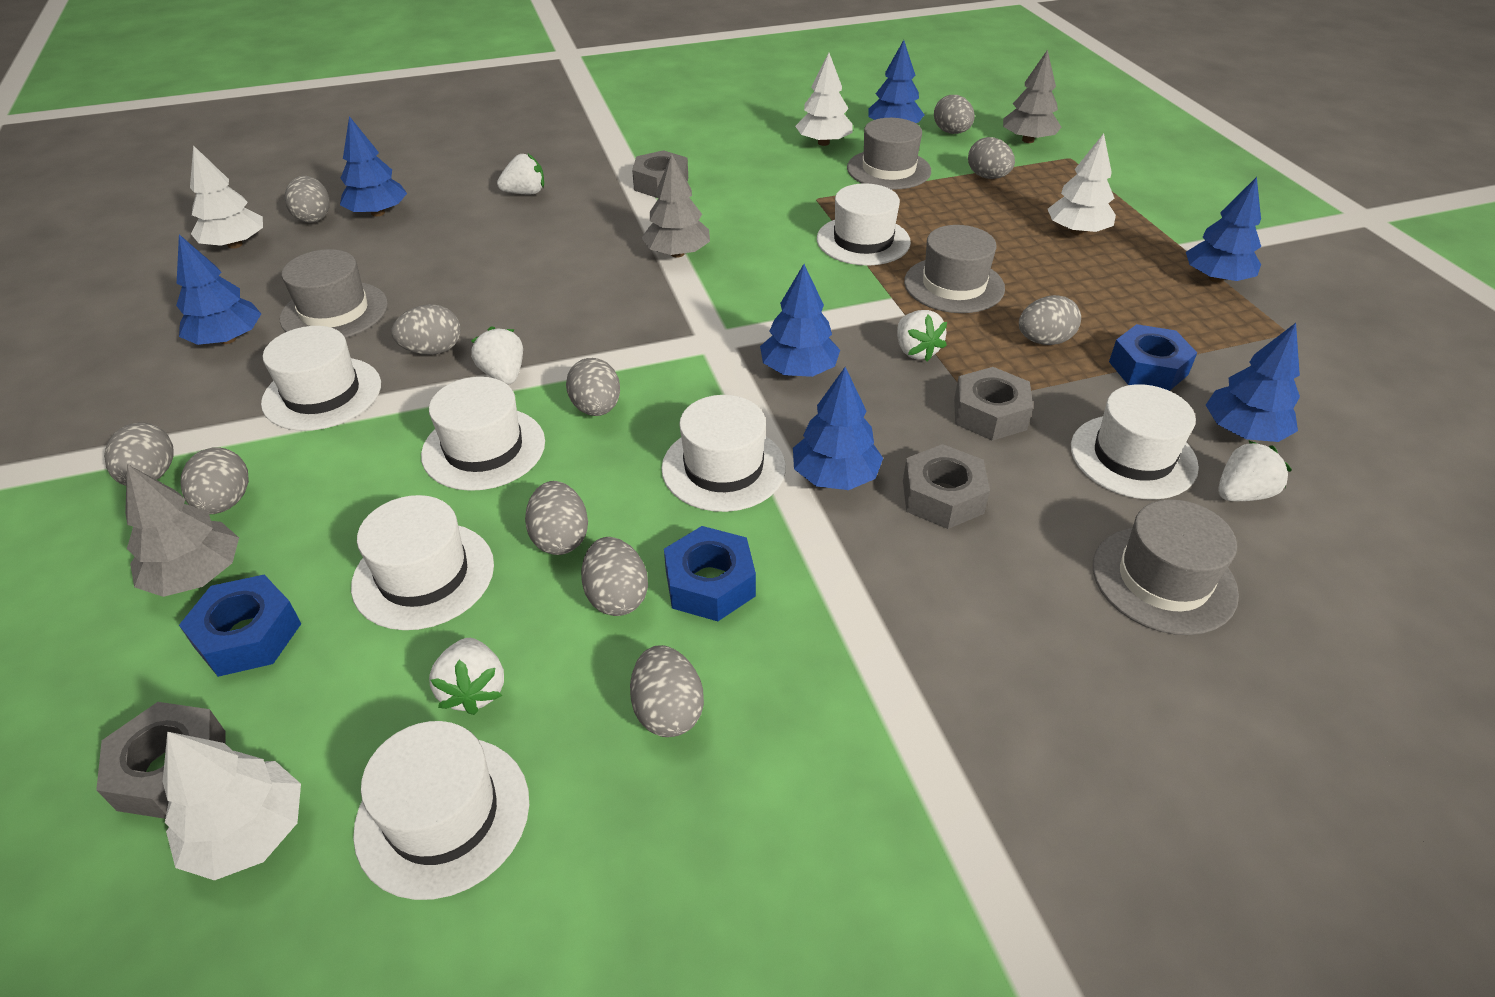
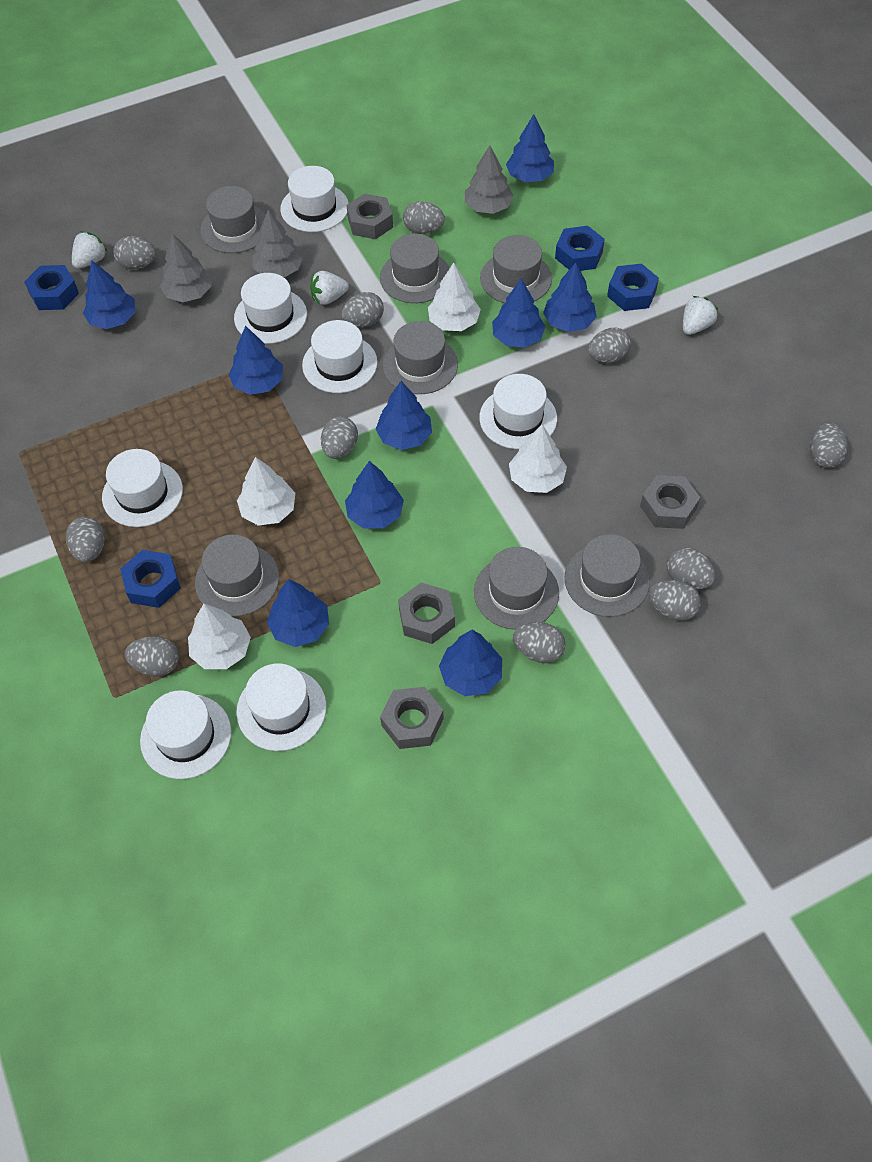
blue nut: [179,575,301,677] [664,526,756,621] [1109,324,1197,391] = 3 -> [24,265,79,310] [120,550,181,608] [555,226,605,271] [607,264,659,311] = 4
blue tree: [176,234,261,345] [340,116,407,217] [760,264,840,377] [793,367,883,490] [868,40,924,123] [1186,177,1261,283] [1206,323,1300,442] = 7 -> [83,261,136,329] [229,325,283,395] [267,579,329,647] [345,461,404,529] [376,381,432,450] [439,630,502,696] [492,278,546,348] [506,114,554,182] [543,263,597,332] = 9
grey hat: [280,249,388,338] [847,118,931,190] [904,225,1005,313] [1093,499,1239,635] = 4 -> [195,535,279,617] [200,186,266,253] [380,234,450,303] [383,321,458,394] [474,547,559,630] [480,235,552,303] [564,534,650,617] = 7
white strawberry: [429,638,504,715] [471,326,523,385] [497,153,544,194] [897,310,947,362] [1218,440,1292,501] = 5 -> [72,232,108,269] [310,271,349,305] [683,296,718,335] = 3

